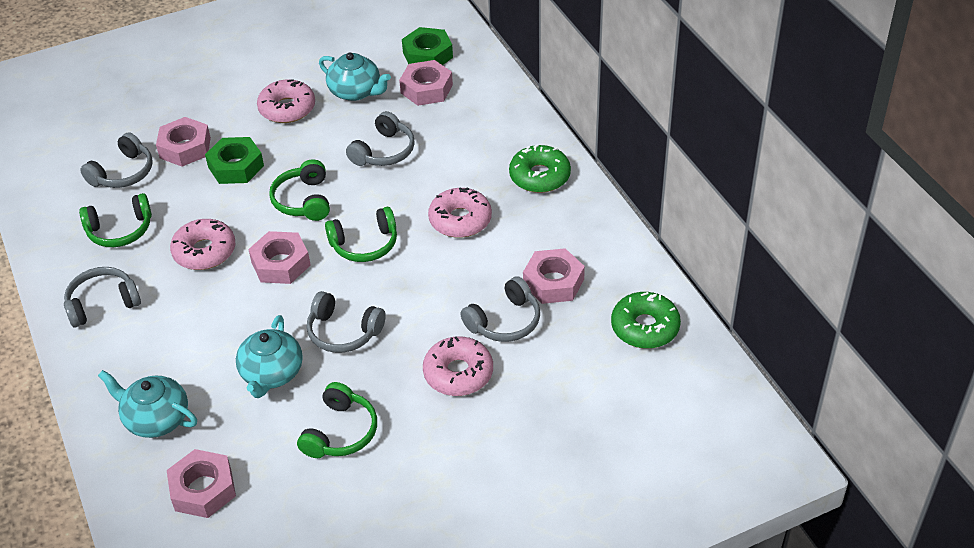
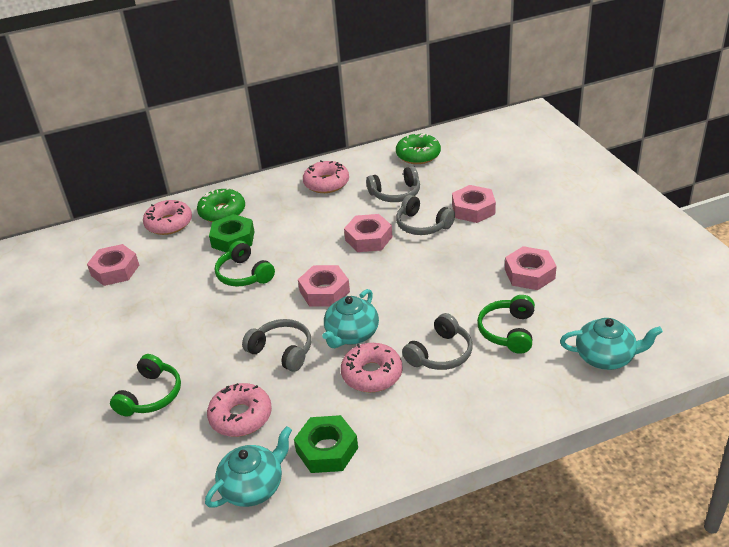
green headphones: [79,193,152,247] [269,159,330,221] [297,382,377,458] [325,207,397,262] = 4 -> [110,354,181,416] [215,241,275,287] [477,295,535,354] = 3
grey headphones: [64,267,141,327] [80,132,153,188] [307,291,386,353] [346,111,415,166] [460,276,540,342] = 5 -> [242,319,311,372] [366,166,420,202] [396,195,455,235] [402,313,473,370] = 4

